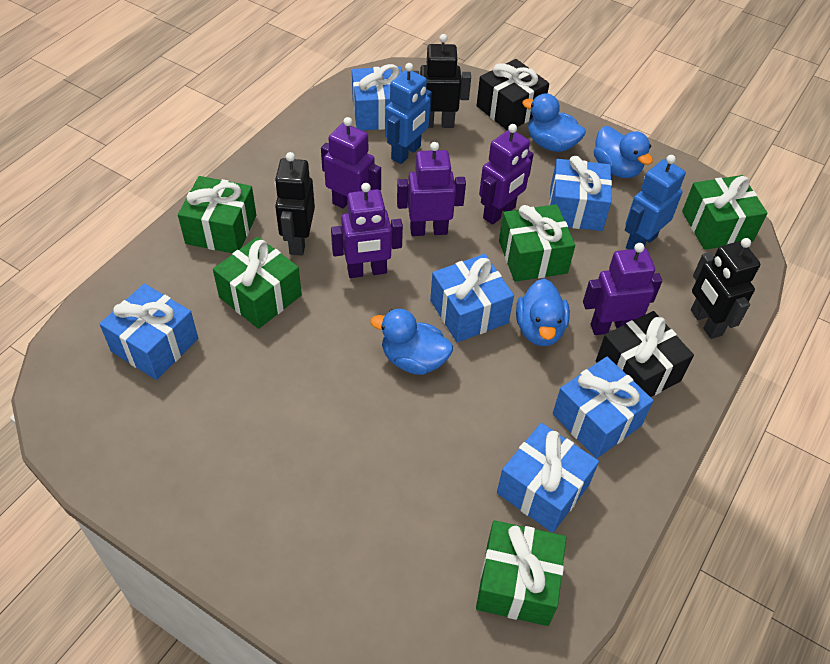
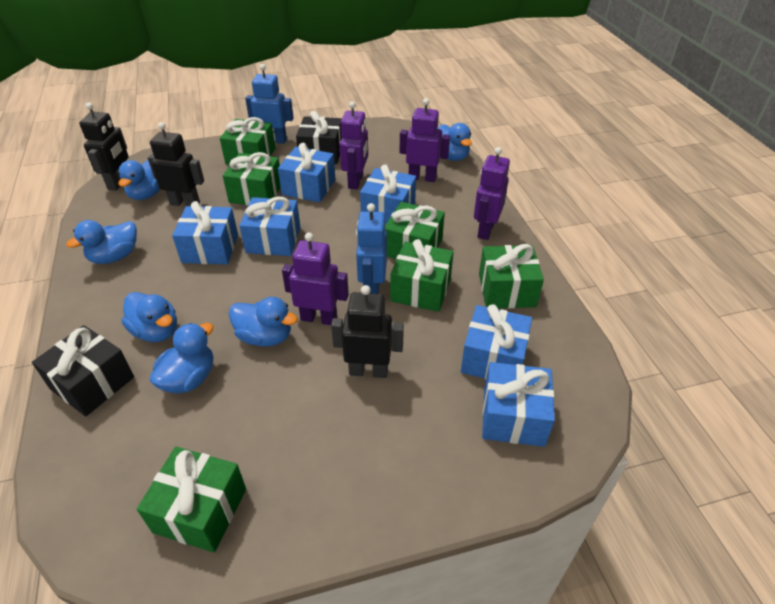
blue duck: [370,309,453,375] [516,279,570,346] [522,93,586,152] [594,126,653,178] = 4 -> [67,220,137,264] [118,160,160,200] [121,292,177,342] [150,323,213,394] [229,297,298,347] [438,123,472,161] = 6
green gift: [178,176,256,253] [213,237,302,329] [476,520,566,626] [499,204,575,282] [682,175,768,250] = 5 -> [137,447,246,553] [220,117,276,165] [223,152,281,205] [385,202,445,259] [390,239,453,312] [479,244,544,308] = 6
purple robot: [321,117,381,208] [331,183,403,278] [397,142,466,236] [479,124,534,225] [583,243,662,335] = 5 -> [282,233,349,325] [340,101,368,189] [400,98,450,182] [474,147,510,240] = 4

